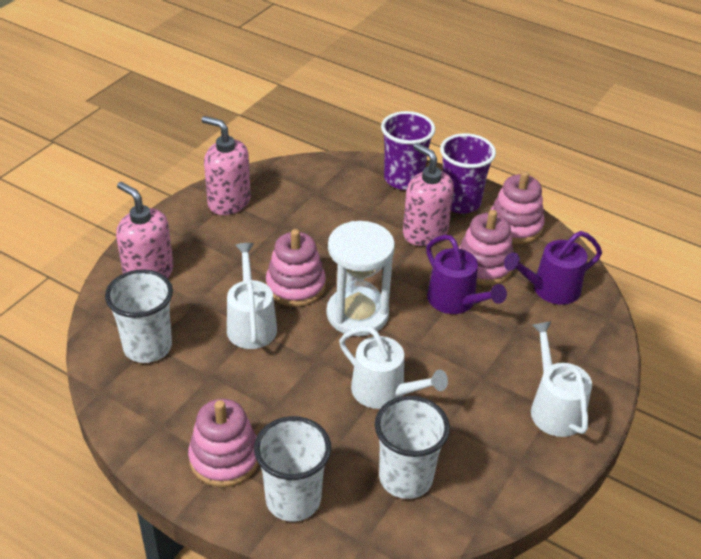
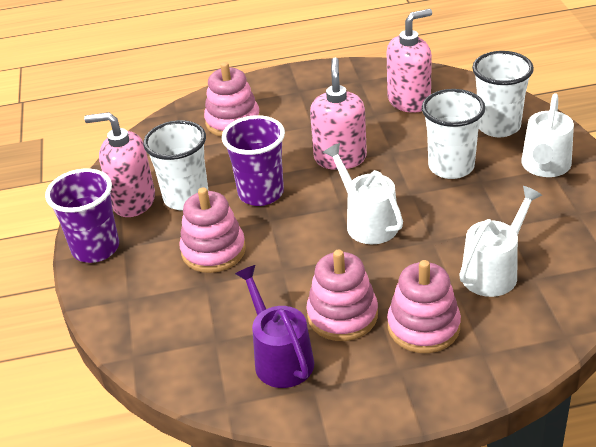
purple watering can: [426,235,507,314] [504,231,602,305] = 2 -> [235,265,314,388] = 1
white hourglass: [326,221,395,336] = 1 -> none = 0

